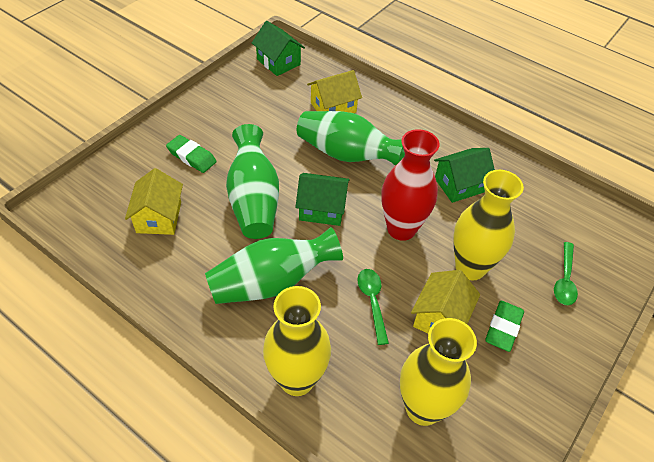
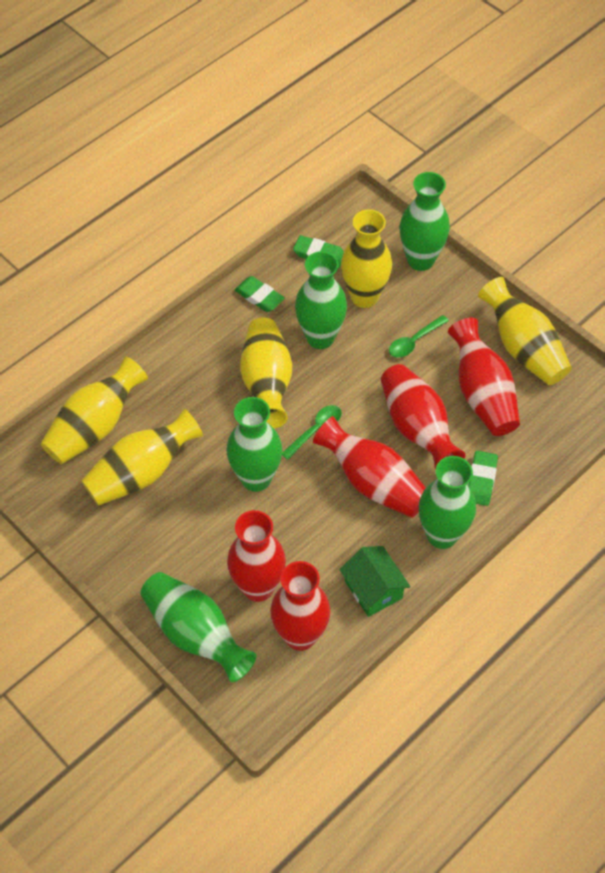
green eraser: [166,135,217,173] [486,301,524,352] = 2 -> [235,276,285,312] [293,235,344,268] [468,451,498,506] = 3
green house: [252,21,305,76] [295,173,350,226] [434,148,495,203] = 3 -> [339,546,410,617] = 1
green vase: [205,227,343,304] [226,124,279,239] [297,111,405,166] = 3 -> [141,572,256,682] [227,397,282,492] [295,251,347,349] [400,172,450,271] [419,456,476,549] = 5
red vase: [381,129,440,241] = 1 -> [227,510,286,602] [270,561,331,651] [313,416,426,518] [381,364,465,470] [448,318,520,436] = 5
yellow house: [125,168,183,235] [307,70,362,113] [411,270,480,333] = 3 -> none = 0
yellow vase: [263,286,331,396] [400,318,477,426] [453,170,524,280] = 3 -> [40,356,148,464] [81,409,203,505] [240,317,292,429] [341,209,392,308] [478,277,572,385] = 5

